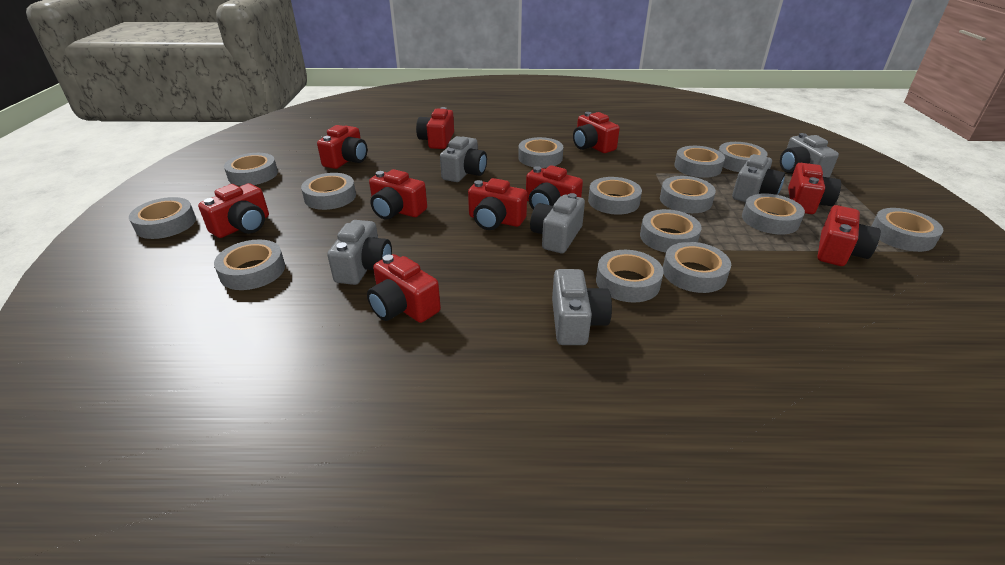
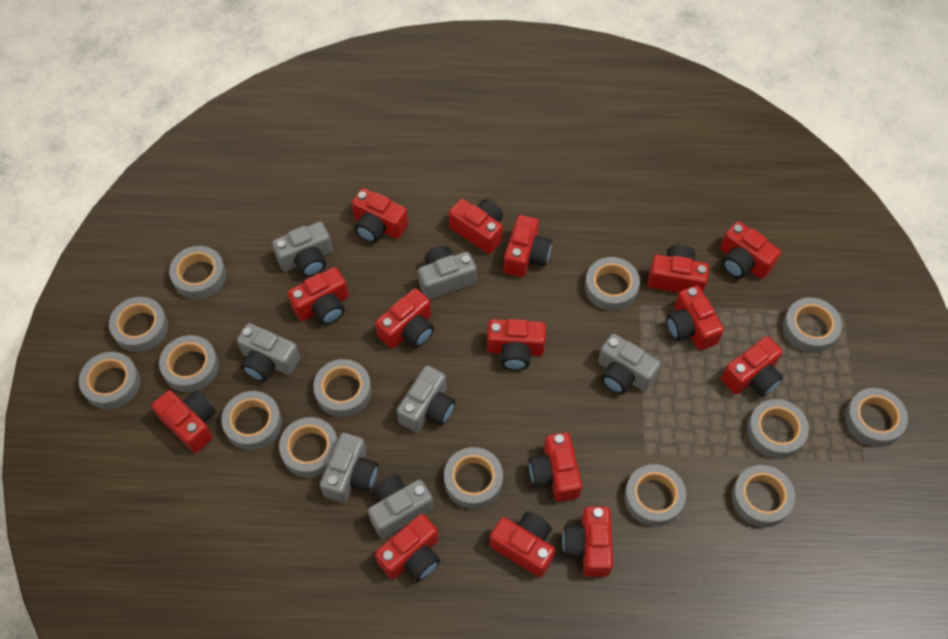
grey camera: [327,220,392,285] [440,136,487,182] [530,193,585,253] [552,269,612,345] [732,154,785,202] [780,133,839,177] = 6 -> [237,323,300,382] [272,222,333,277] [320,433,378,503] [368,474,433,538] [397,366,455,432] [418,245,476,300] [598,334,661,394] = 7
red camera: [198,183,269,238] [317,125,367,169] [367,254,441,323] [369,169,427,220] [416,107,454,149] [468,178,527,230] [526,165,583,209] [573,112,620,153] [788,163,841,214] [817,205,881,266] = 10 -> [152,390,216,453] [288,267,349,325] [352,188,408,243] [375,514,440,582] [376,288,434,349] [449,199,503,254] [487,319,546,370] [490,512,555,577] [504,215,552,277] [529,432,582,502] [562,506,613,577] [648,245,709,293] [666,286,724,350] [720,221,781,279] [721,336,783,397] = 15

